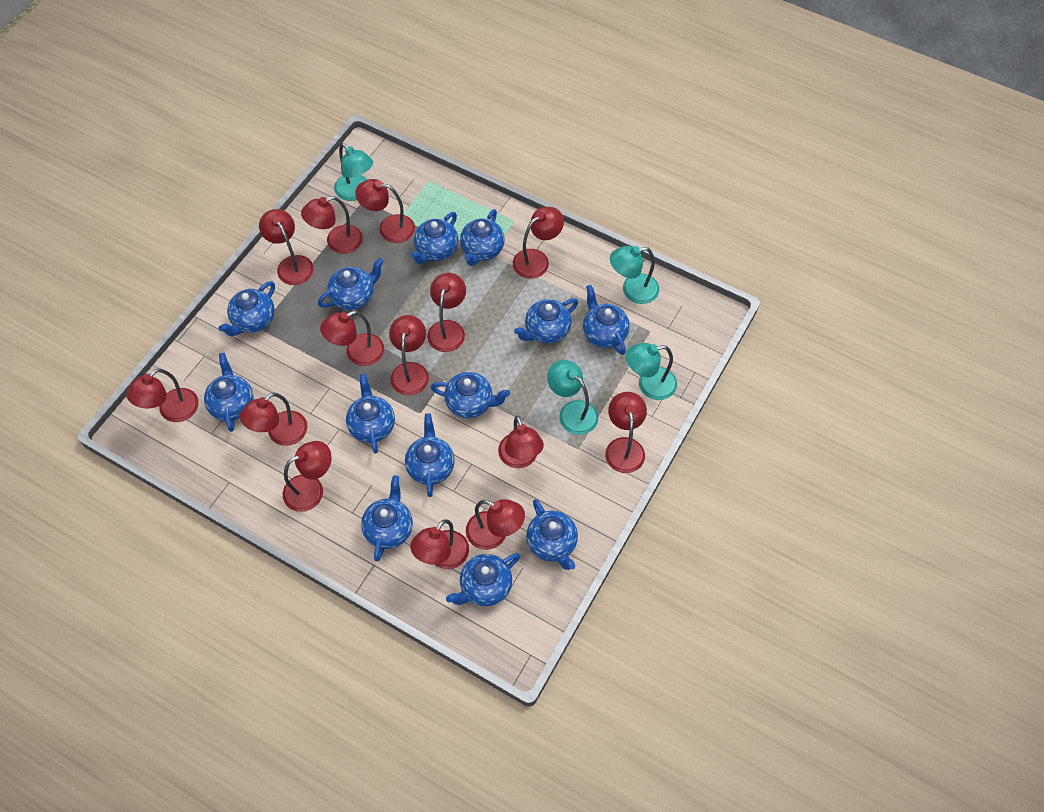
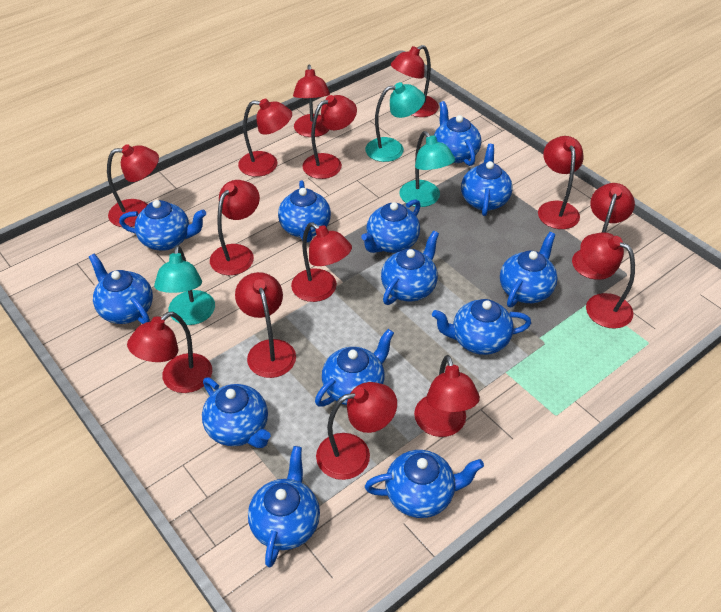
turquoise lamp: [334,143,373,201] [547,360,598,435] [610,246,659,304] [626,343,677,400] = 4 -> [154,245,215,325] [365,82,425,162] [399,131,455,207] = 3

